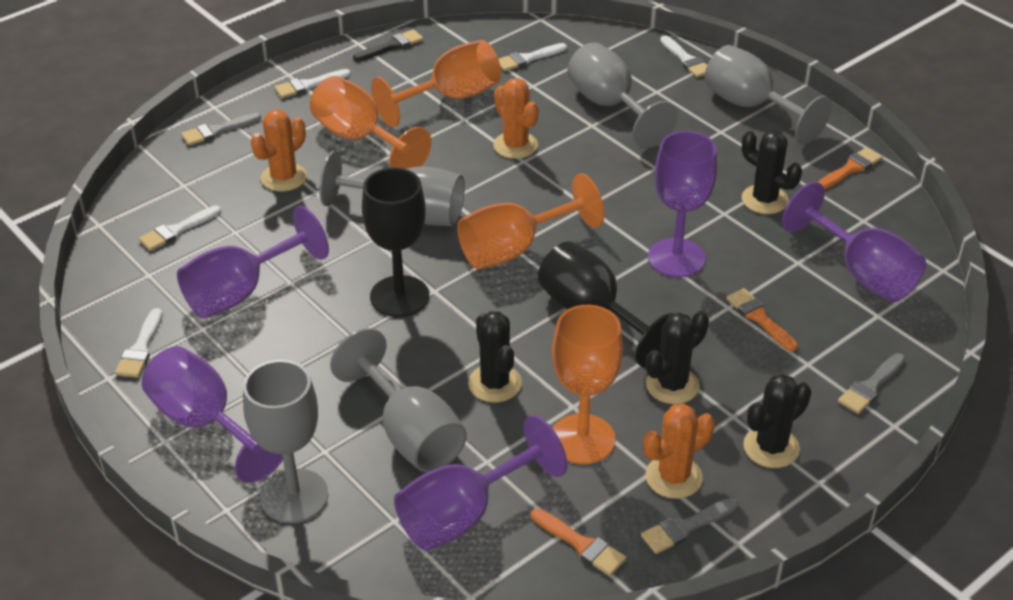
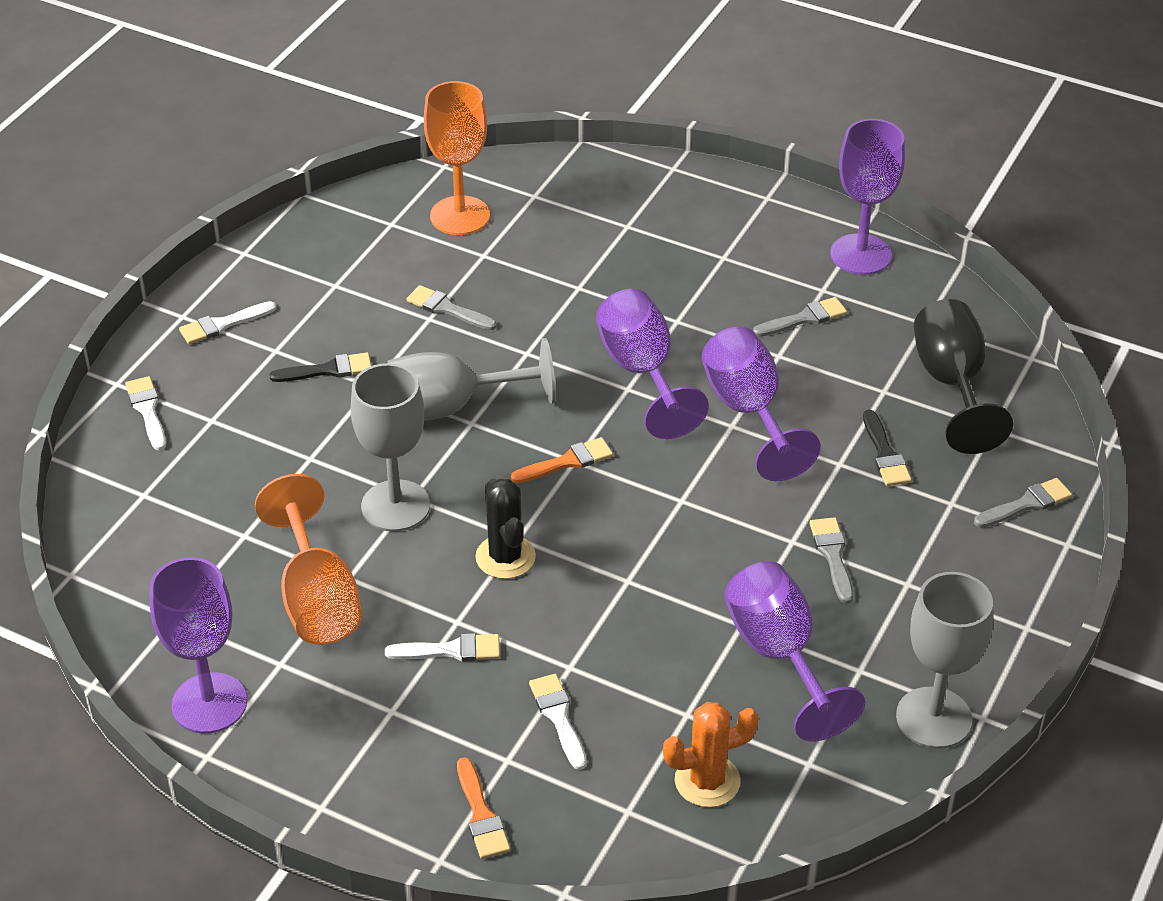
black brush: [353,29,423,61] = 1 -> [269,352,371,382] [863,410,912,486] = 2
black cactus: [468,311,522,402] [646,311,709,404] [742,131,802,214] [743,374,811,468] = 4 -> [476,478,536,579] = 1
black goblet: [362,168,429,317] [538,241,674,368] = 2 -> [914,299,1013,454] = 1
grey brush: [181,113,261,146] [641,498,738,554] [838,353,905,414] = 3 -> [406,285,497,330] [753,297,847,337] [810,517,853,604] [974,478,1072,528] = 4
grey goblet: [243,360,328,523] [319,151,465,226] [330,328,467,472] [567,42,678,148] [704,45,832,144] = 5 -> [351,363,430,532] [388,338,556,421] [896,572,993,749] = 3
orange brush: [531,508,626,576] [726,288,798,351] [818,147,882,189] = 3 -> [457,757,510,859] [511,437,613,483] = 2
orange cactus: [251,109,307,191] [493,78,538,159] [643,403,715,499] = 3 -> [663,702,759,807] = 1
orange goblet: [310,76,432,169] [371,40,501,127] [457,173,604,269] [552,305,623,464] = 4 -> [255,474,362,645] [424,81,490,235] = 2
white brush: [115,308,163,378] [139,205,221,251] [274,69,351,98] [499,43,567,71] [660,35,707,78] = 5 -> [125,376,166,450] [179,301,276,344] [385,633,500,661] [529,674,587,770] = 4

